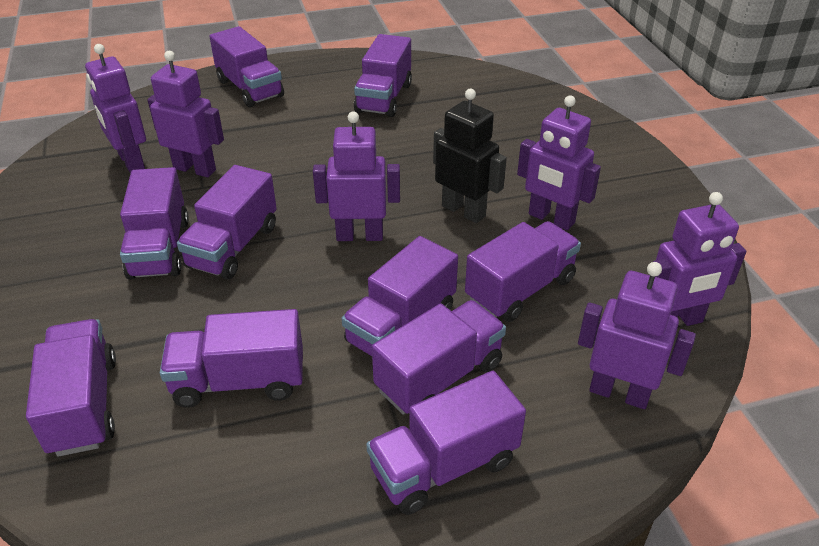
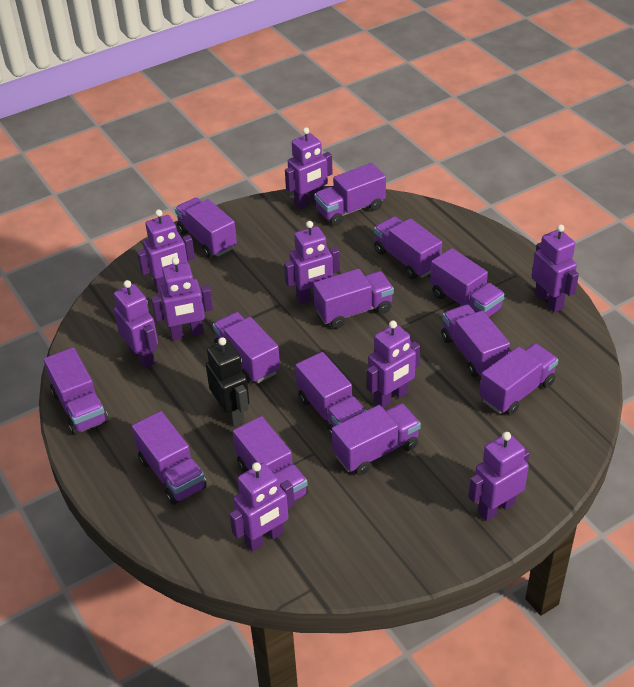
purple robot: [85,44,146,173] [147,51,224,177] [313,111,400,241] [517,95,601,230] [578,262,696,409] [653,192,746,326] = 6 -> [114,280,158,368] [137,209,195,293] [151,257,213,340] [229,462,295,552] [284,221,340,305] [285,127,332,209] [367,321,420,408] [468,432,530,521] [532,224,579,312] = 9
purple truck: [26,319,116,457] [120,167,189,280] [160,309,303,408] [177,165,277,279] [210,26,284,107] [342,236,458,356] [354,34,412,117] [366,371,526,515] [372,300,506,415] [465,221,581,322] = 10 -> [44,348,109,435] [132,411,207,505] [175,198,237,258] [213,312,280,384] [233,416,308,501] [295,352,366,438] [313,269,394,329] [314,163,386,226] [332,403,421,475] [374,216,442,279] [430,248,505,317] [441,304,510,377] [479,343,558,416] = 13

